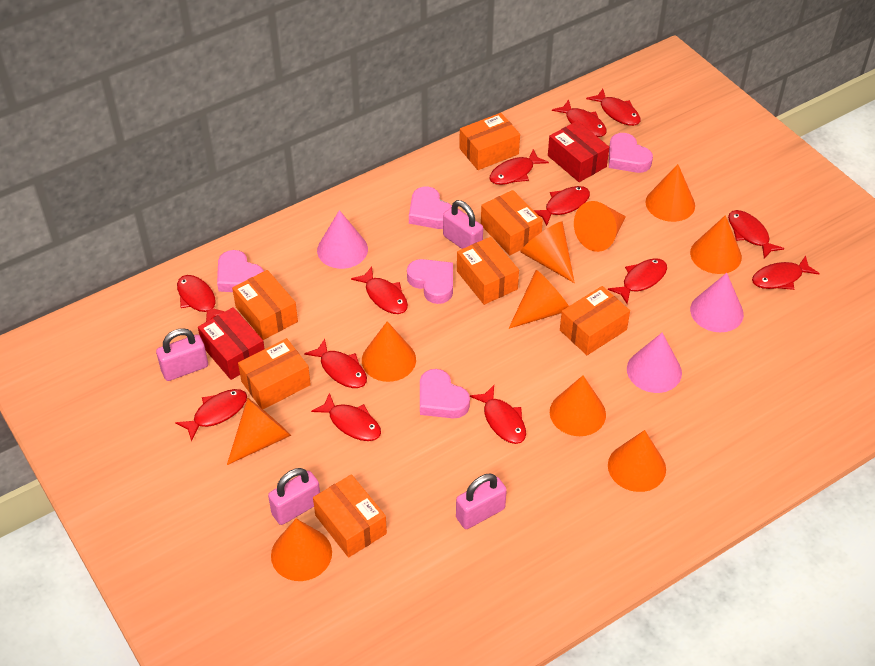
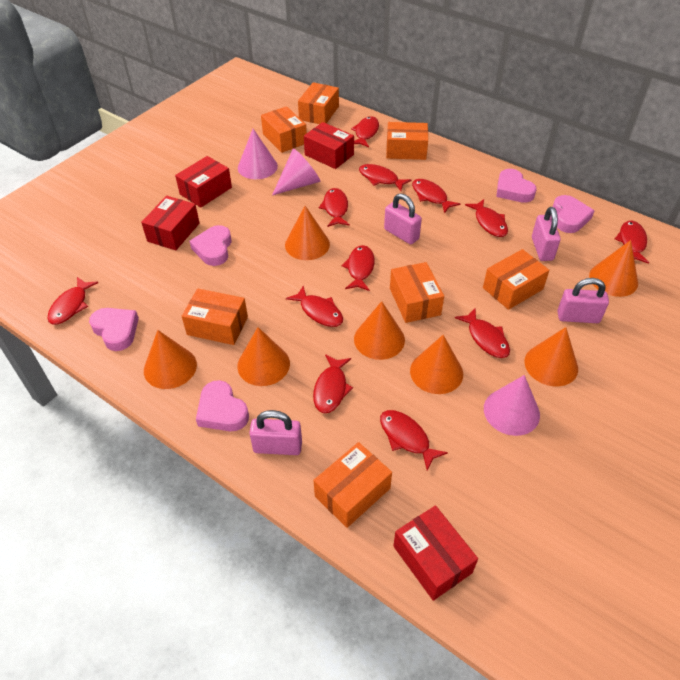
orange cone: [227,398,291,465] [271,519,332,581] [362,321,416,382] [509,270,569,329] [520,221,575,283] [550,375,606,436] [574,201,626,252] [608,430,666,492] [646,164,695,222] [690,215,742,274] = 10 -> [144,330,197,389] [237,327,290,386] [285,206,330,260] [354,301,405,360] [410,335,463,394] [524,327,578,386] [589,240,638,297] = 7
red box: [198,307,265,380] [548,121,609,182] = 2 -> [141,196,200,250] [175,156,232,207] [304,122,354,169] [393,505,478,601] = 4
red fish: [175,389,247,442] [177,275,225,322] [304,339,367,388] [311,393,381,441] [351,266,408,314] [470,385,526,444] [489,149,549,185] [534,186,590,226] [552,99,607,137] [586,89,641,126] [608,258,667,304] [728,210,785,259] [752,256,820,290] = 13 -> [47,277,98,324] [286,286,343,327] [313,354,353,413] [319,188,350,227] [341,245,375,291] [351,116,379,147] [359,164,412,191] [380,410,448,471] [412,179,460,213] [455,309,510,358] [465,199,508,237] [615,221,649,264] = 12

